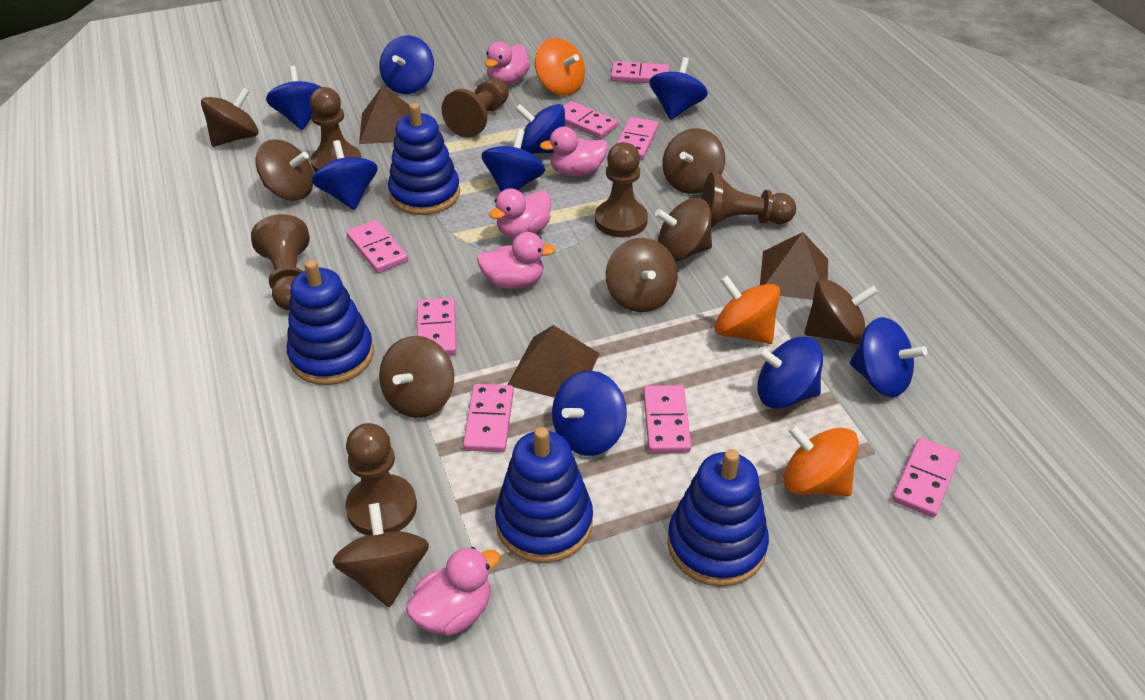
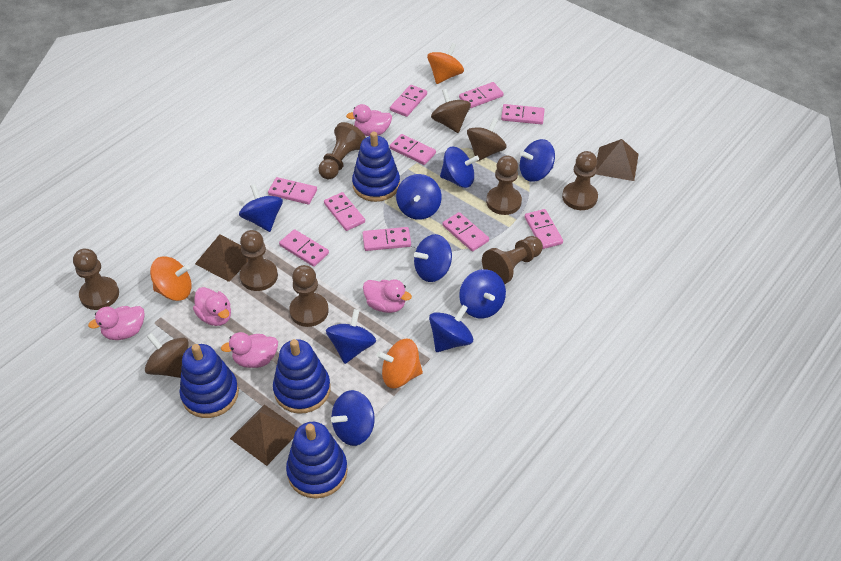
brown pawn: [251,214,310,310] [310,87,361,172] [345,423,417,536] [442,78,509,138] [595,142,648,237] [702,173,796,227] = 6 -> [73,249,119,310] [239,230,278,291] [289,265,329,327] [318,122,366,179] [482,236,543,284] [486,156,522,215] [562,151,598,210] = 7
brown spinning top: [201,87,259,147] [256,139,313,201] [332,503,429,607] [379,336,454,418] [606,238,678,312] [655,198,712,262] [662,128,725,194] [804,279,878,344] = 8 -> [145,333,189,378] [431,89,471,133] [467,118,507,161] = 3
pink domino: [346,220,408,273] [417,298,457,355] [463,384,514,452] [563,101,618,139] [611,61,669,83] [616,117,658,160] [643,385,691,453] [892,438,960,518] = 8 -> [268,177,317,204] [279,229,329,267] [324,192,365,231] [363,227,411,251] [390,85,427,117] [390,134,436,165] [443,212,489,252] [459,82,504,108] [501,104,545,124] [525,209,563,249] = 10

